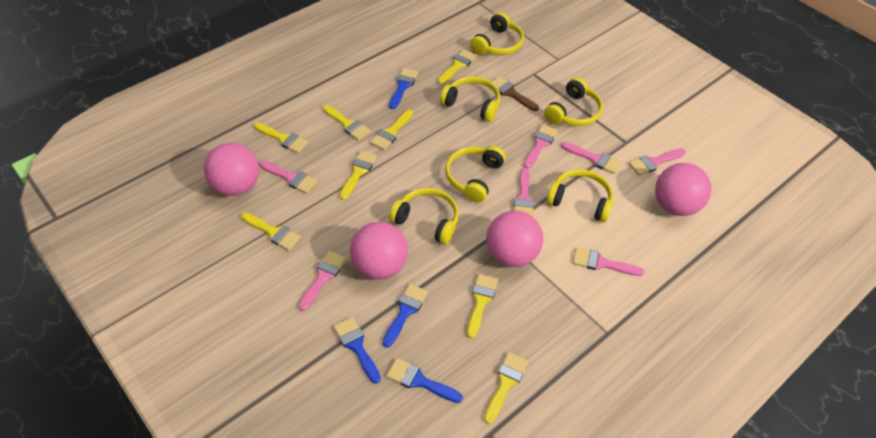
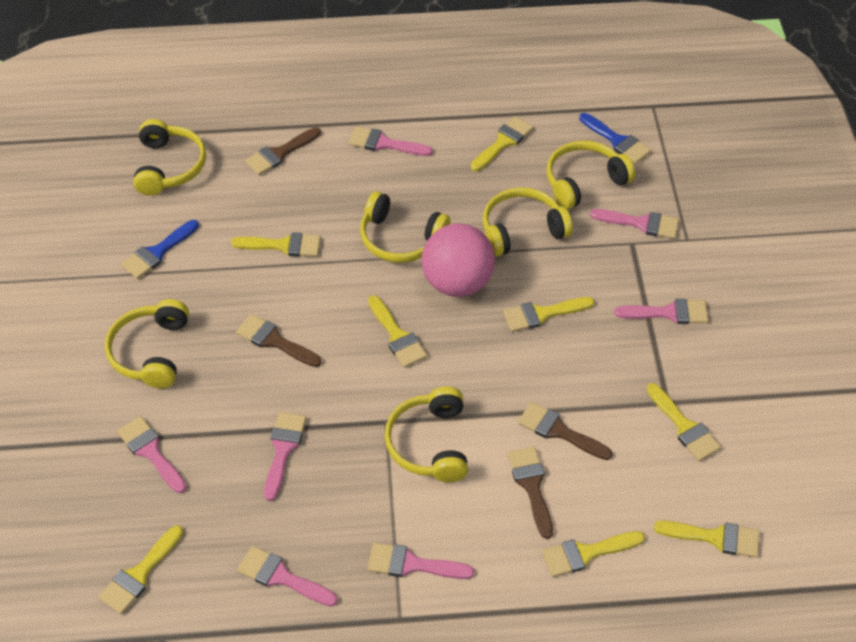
blue brush: [333,317,381,384] [382,284,428,348] [386,358,463,403] [389,68,419,109] = 4 -> [121,220,199,279] [579,113,651,164] = 2
brown brush: [492,77,539,111] = 1 -> [236,314,322,367] [245,128,321,175] [508,447,553,539] [518,402,613,460] = 4
pink ball: [204,143,259,196] [350,222,408,279] [486,211,543,267] [655,163,711,216] = 4 -> [422,224,495,297] = 1

